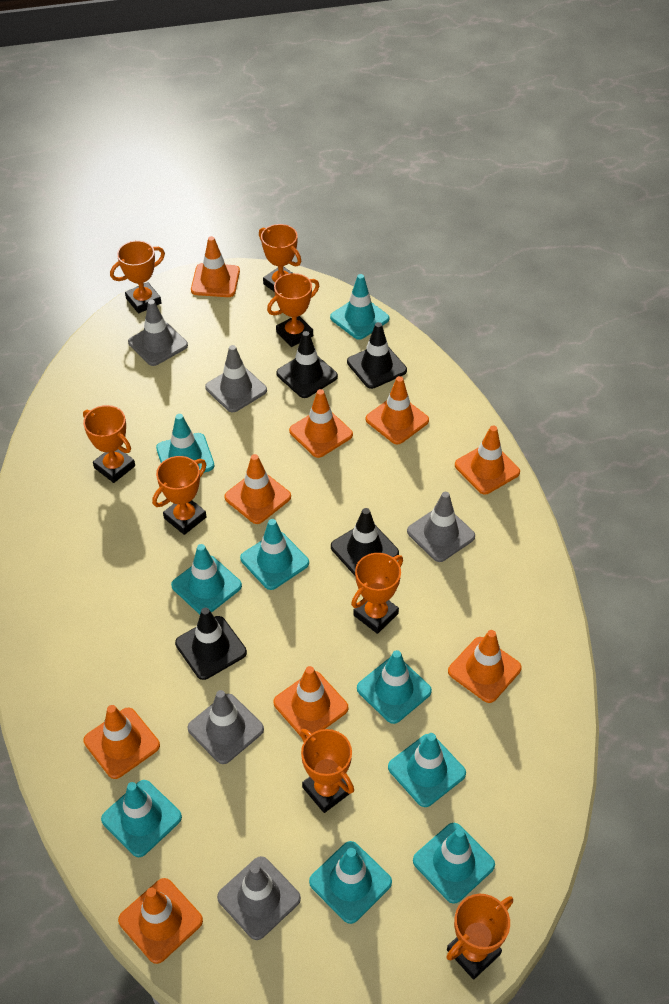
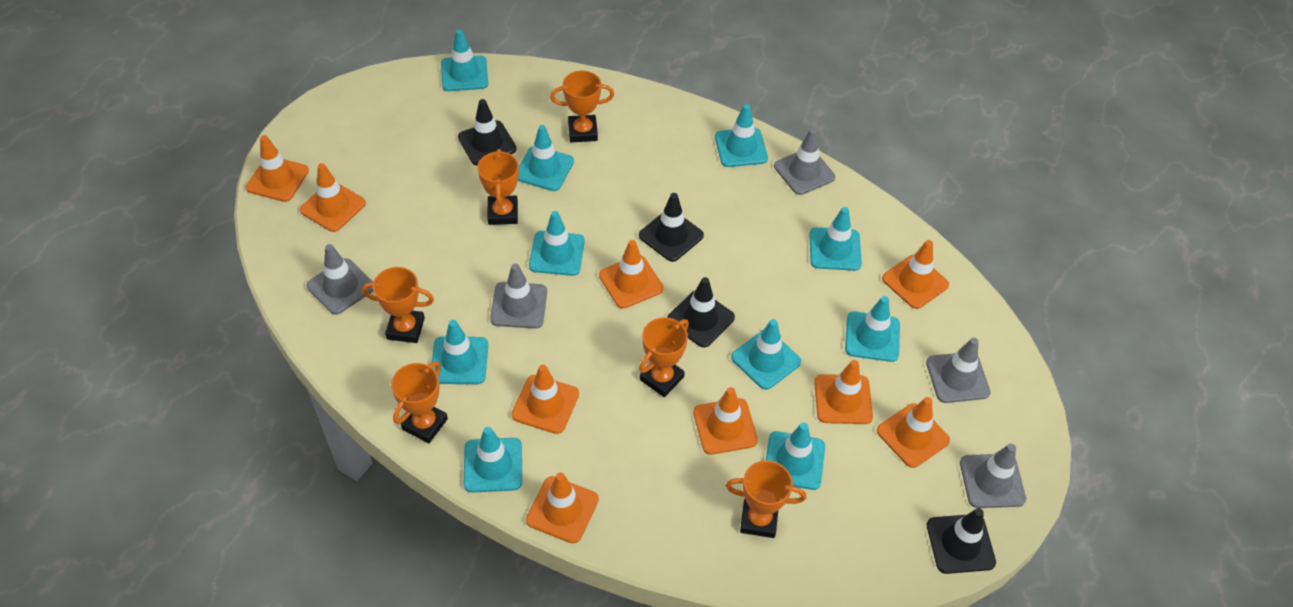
orange trophy: [83,405,135,483] [110,241,165,313] [152,456,206,535] [259,224,301,292] [267,273,319,347] [300,729,354,813] [351,553,403,634] [446,894,513,980] = 8 -> [362,267,434,343] [391,361,448,443] [477,149,519,225] [550,71,614,142] [639,317,689,397] [726,460,806,538] = 6
turquoise traffic cone: [101,780,182,857] [156,414,215,473] [171,544,242,614] [240,519,309,590] [309,841,392,924] [330,274,389,340] [357,650,432,724] [388,733,466,807] [413,823,495,904] = 9 -> [432,320,488,384] [441,29,488,91] [464,427,522,493] [518,125,574,191] [529,211,585,276] [715,104,768,167] [731,319,801,390] [766,422,825,490] [809,207,862,271] [845,296,900,362] = 10

